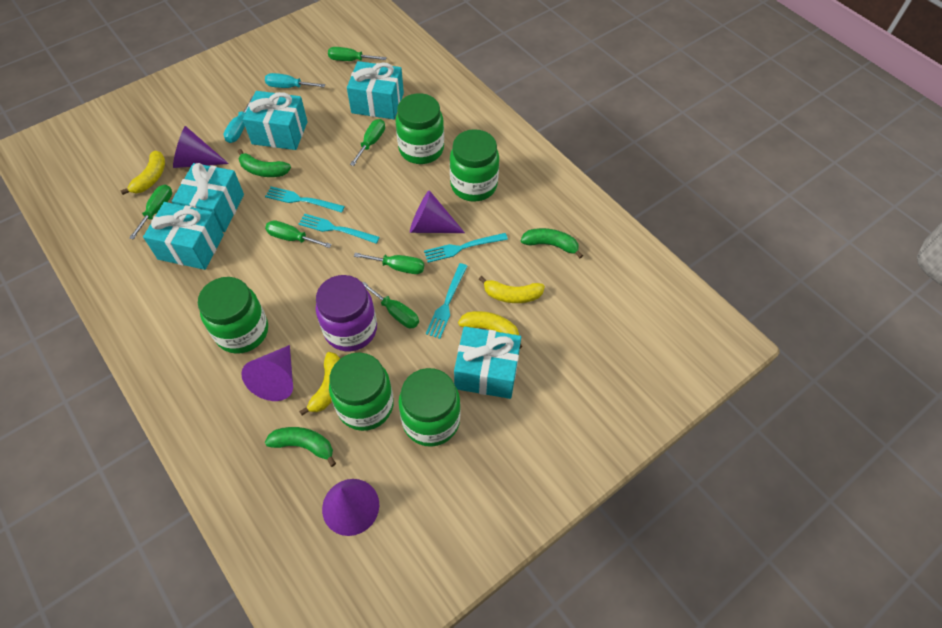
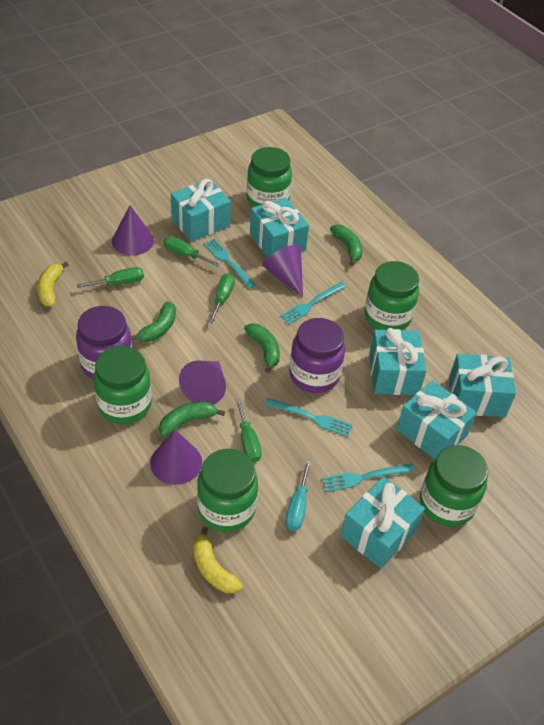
green banana: [238,149,291,177] [265,427,336,467] [521,228,583,258] = 3 -> [131,301,176,342] [159,401,225,437] [244,323,280,373] [330,225,363,266] = 4
green screwdriver: [129,184,172,240] [265,220,332,248] [328,47,387,61] [350,119,385,166] [354,253,424,274] [363,282,419,328] = 6 -> [77,267,144,288] [164,236,221,267] [209,273,235,323] [235,398,262,463] = 4
purple jar: [316,275,377,351] = 1 -> [76,306,132,380] [289,318,345,393] = 2
turquoise gift: [143,202,224,270] [172,163,244,232] [243,91,308,150] [347,61,404,119] [454,326,521,399] = 5 -> [171,179,231,242] [250,198,309,257] [341,477,425,569] [369,328,427,395] [396,380,477,459] [449,354,516,417] = 6
turquoise screwdriver: [224,96,253,143] [265,73,325,88] = 2 -> [286,460,311,531] = 1
yellow banana: [120,151,165,195] [299,352,340,415] [458,311,522,349] [479,276,545,303] = 4 -> [37,261,69,307] [193,527,242,593] = 2

